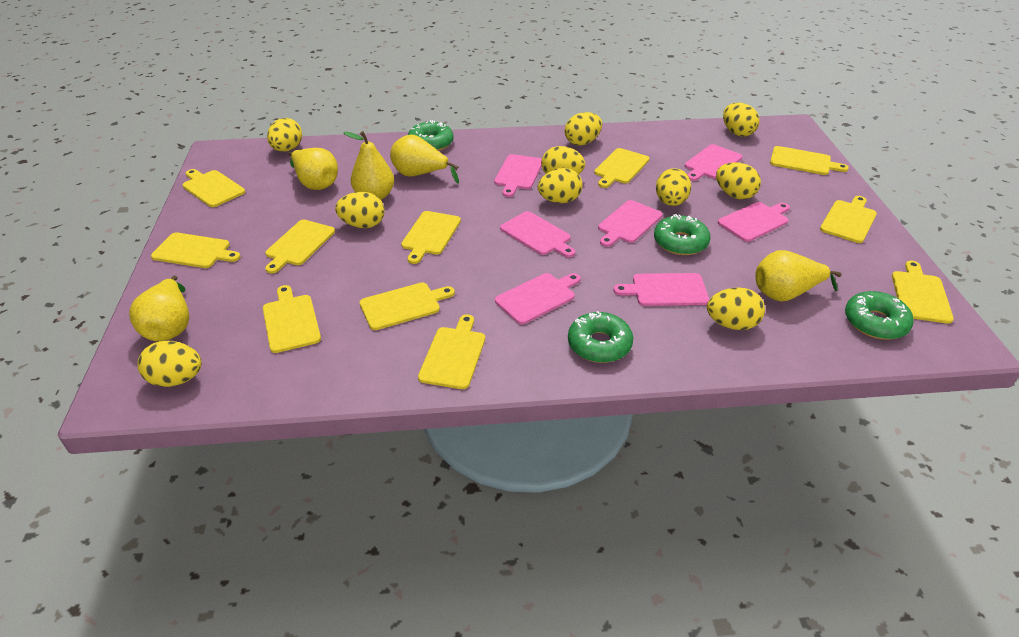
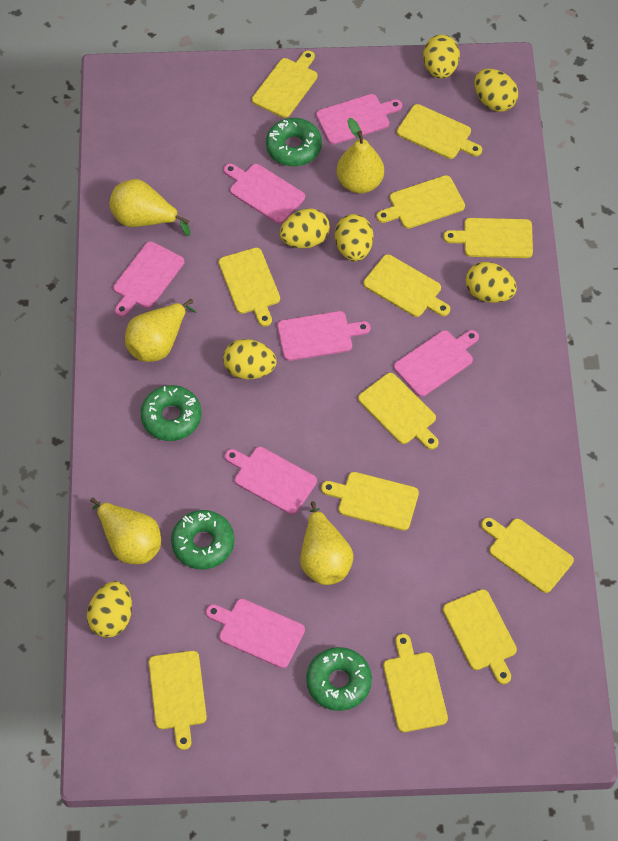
yellow cutting board: [151,233,240,268] [182,169,245,207] [263,285,321,353] [265,220,335,274] [360,282,455,330] [401,211,461,264] [418,314,485,389] [594,148,649,188] [770,146,849,175] [820,196,877,243] [892,261,954,324] = 11 -> [149,651,207,750] [219,248,280,327] [252,51,318,118] [321,472,419,531] [358,373,439,450] [363,254,450,317] [376,175,465,229] [383,634,448,732] [397,104,482,159] [443,218,533,258] [443,589,517,684] [481,518,574,593] = 12
yellow egg: [137,341,202,387] [267,118,302,152] [335,192,385,228] [538,168,583,203] [541,146,585,174] [565,112,602,146] [656,168,691,206] [707,288,765,330] [716,162,761,199] [723,103,760,137] = 10 -> [87,581,132,638] [223,339,277,380] [280,208,330,249] [335,214,373,261] [423,35,460,79] [466,262,517,303] [474,69,518,112] = 7

